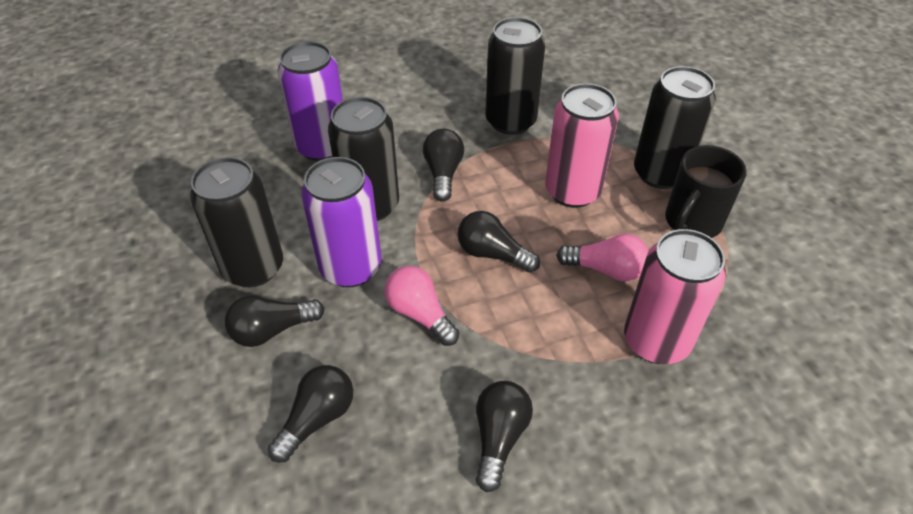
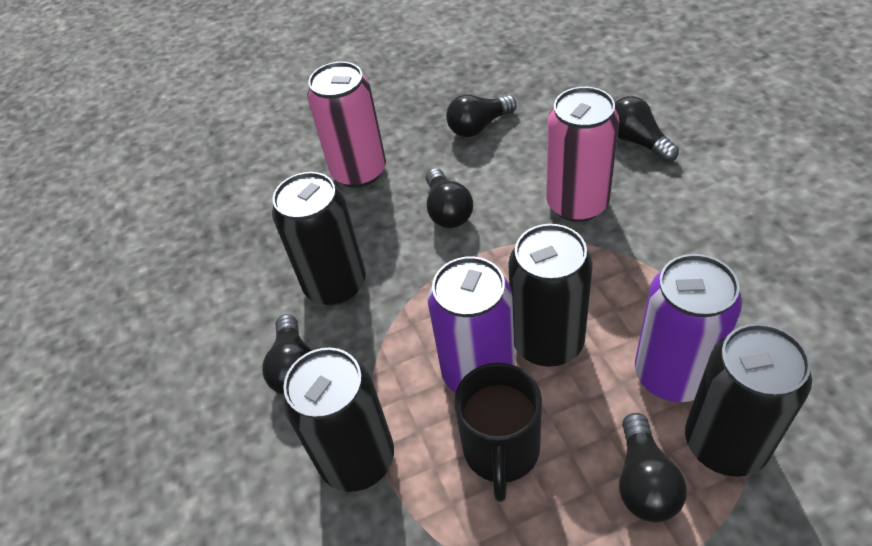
pink light bulb: [384,266,459,346] [556,234,648,281] = 2 -> none = 0

